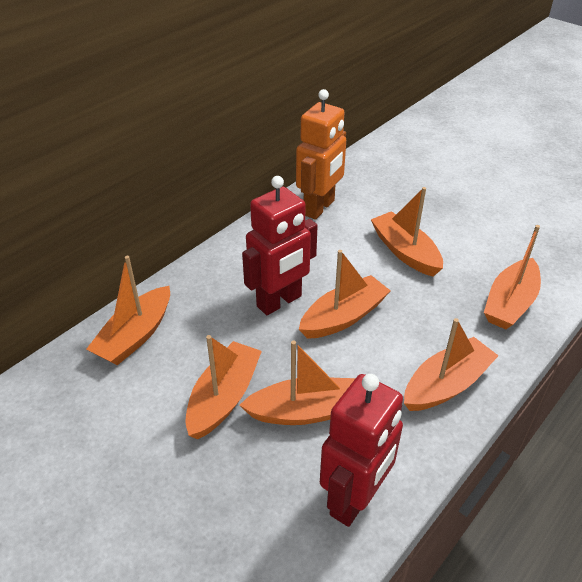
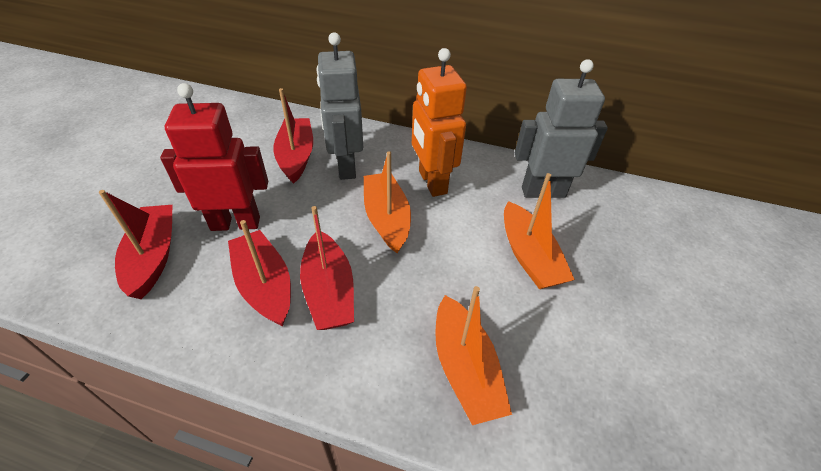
grey robot: none = 0 -> [316,32,363,180] [515,59,608,198] = 2
orange boat: [86,256,170,365] [186,335,262,439] [239,340,356,425] [299,250,391,339] [371,187,443,277] [404,318,498,411] [484,225,541,329] = 7 -> [364,151,411,254] [435,286,512,425] [504,173,575,289] = 3
red boat: none = 0 -> [99,190,173,299] [228,220,291,326] [273,88,313,184] [300,206,354,330] = 4
red robot: [242,176,318,315] [320,374,403,527] = 2 -> [160,83,268,231] = 1

